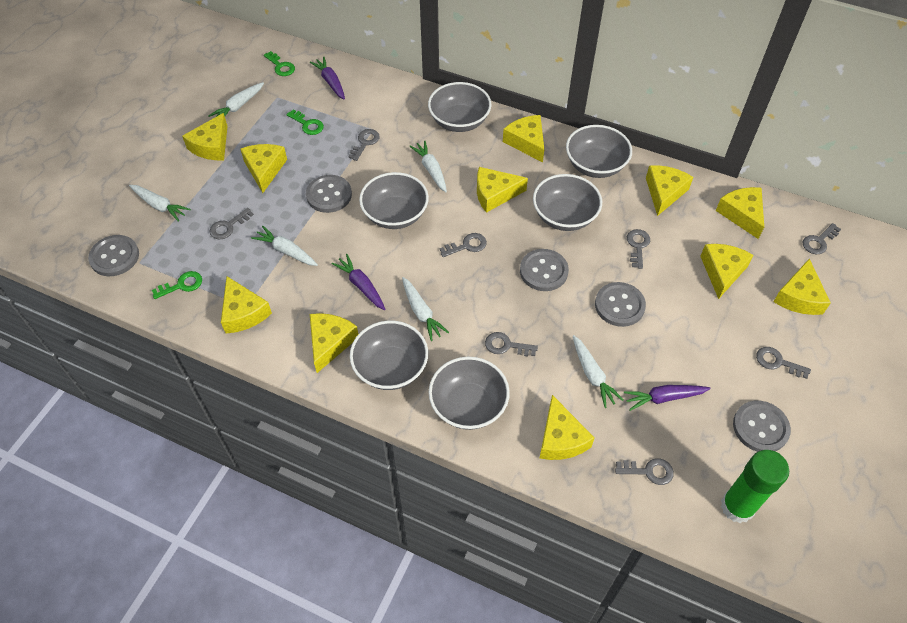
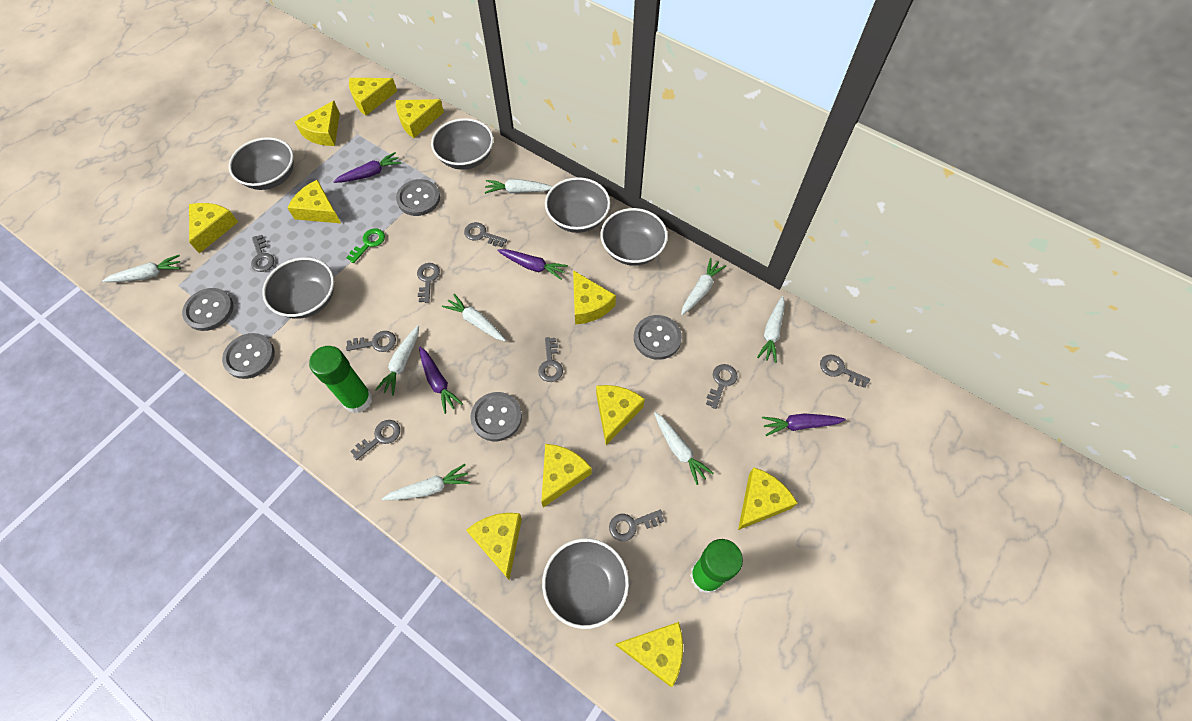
green glue stick: [721,450,789,523] = 1 -> [309,346,373,413] [690,539,743,594] = 2
green key: [152,271,202,299] [264,51,295,76] [287,109,324,135] = 3 -> [346,229,385,263] = 1
grey key: [210,208,254,239] [348,129,380,161] [440,233,487,257] [485,332,538,356] [615,458,674,485] [627,229,650,269] [756,347,811,379] [803,223,841,254] = 8 -> [251,235,274,272] [346,331,396,352] [350,420,400,460] [417,263,440,303] [464,222,507,247] [538,337,563,382] [609,510,664,541] [706,364,738,409] [820,355,870,388] = 9
purple carrot: [310,57,345,100] [331,254,385,310] [624,385,710,411] = 3 -> [333,152,401,183] [419,346,463,414] [497,249,568,280] [762,413,846,436] = 4
white carrot: [129,185,191,222] [209,82,264,117] [251,226,318,266] [402,277,449,341] [409,141,447,192] [573,335,623,408] = 6 -> [102,255,181,282] [375,325,419,396] [382,464,470,500] [442,294,506,341] [485,179,553,194] [654,412,714,485] [681,258,726,315] [757,296,785,363] = 8

